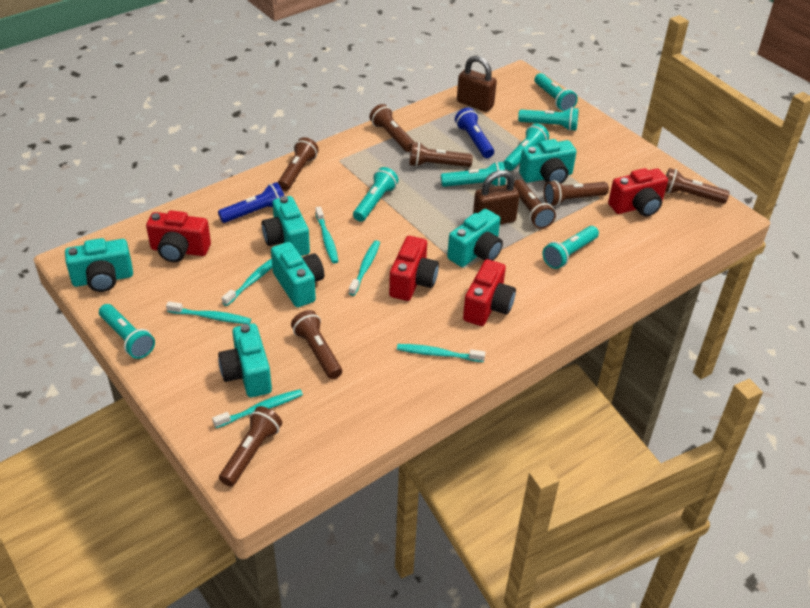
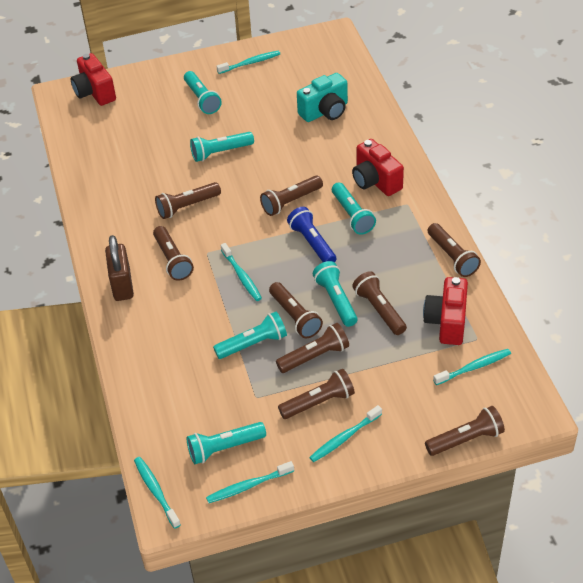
blue flashlight: [218,182,284,223] [455,108,494,158] = 2 -> [287,207,336,262] = 1
brown flashlight: [219,406,282,487] [278,137,319,191] [291,310,342,379] [369,104,414,152] [409,142,473,167] [514,179,556,229] [544,180,609,206] [665,168,730,203] = 8 -> [153,226,194,281] [155,182,221,219] [260,176,323,216] [269,282,323,338] [276,323,349,373] [278,369,355,419] [352,271,407,335] [425,406,505,456] [427,223,481,277] = 9
brown padlock: [457,55,497,112] [473,170,520,225] = 2 -> [105,235,134,301] = 1
red camera: [146,210,211,262] [389,236,439,301] [463,259,516,326] [608,168,668,217] = 4 -> [71,53,116,106] [352,139,404,196] [423,277,468,345] = 3
turquoise camera: [65,238,133,292] [218,323,272,397] [262,196,310,256] [271,242,324,307] [447,209,503,267] [519,139,576,184] = 6 -> [297,73,348,122] = 1
turquoise flashlight: [99,304,155,359] [353,167,399,222] [441,161,506,187] [503,123,549,171] [518,107,579,131] [534,73,578,111] [542,226,599,269] = 7 -> [184,71,222,114] [187,422,266,464] [190,132,254,162] [213,312,287,359] [313,261,358,327] [332,182,376,235] = 6

